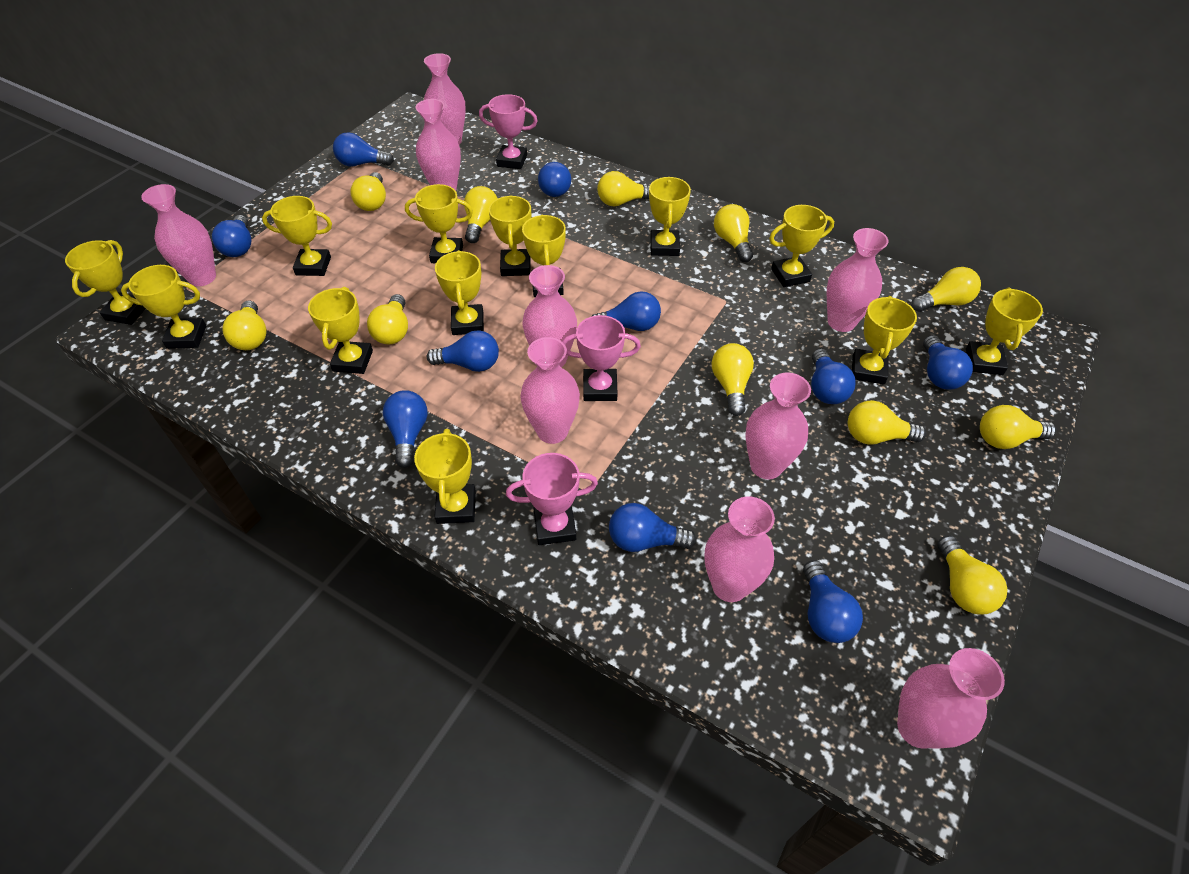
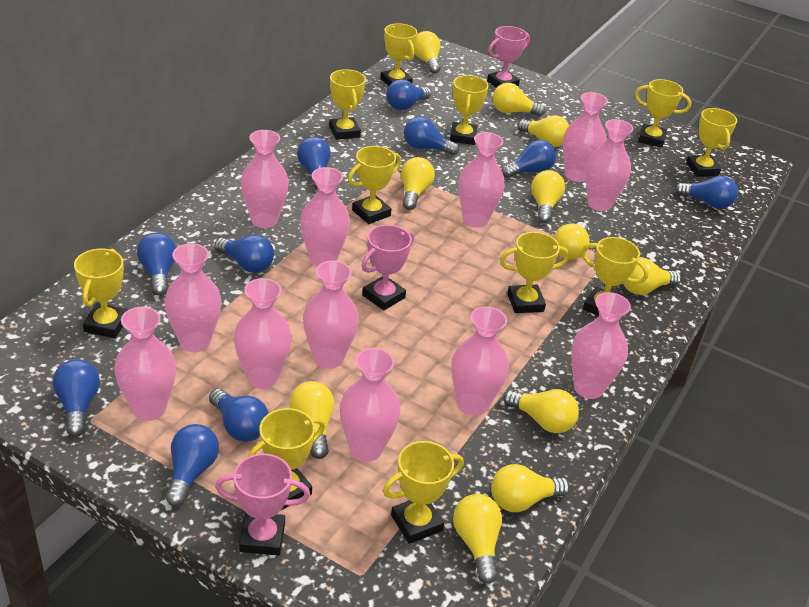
pink vase: [141,184,216,286] [416,99,461,191] [424,53,466,145] [521,337,580,444] [523,265,577,367] [705,497,775,602] [745,373,811,479] [827,228,888,332] [897,648,1005,749] = 9 -> [115,306,176,421] [165,243,221,352] [234,278,292,389] [240,130,289,228] [300,167,350,267] [303,260,359,369] [340,348,401,462] [451,306,509,416] [458,132,505,227] [563,92,608,182] [571,292,631,399] [586,119,633,211] = 12
yellow trophy: [65,240,146,325] [121,265,206,349] [262,196,332,276] [308,287,373,374] [405,184,473,263] [414,429,476,524] [435,250,484,335] [489,195,531,276] [522,215,566,297] [649,177,691,256] [769,205,834,287] [852,296,917,385] [966,287,1043,375] = 13 -> [74,249,128,338] [248,408,325,510] [329,69,366,140] [348,146,401,224] [380,23,417,86] [383,441,464,544] [450,75,489,145] [500,232,569,313] [581,237,649,316] [635,79,691,148] [686,108,737,177] = 11

